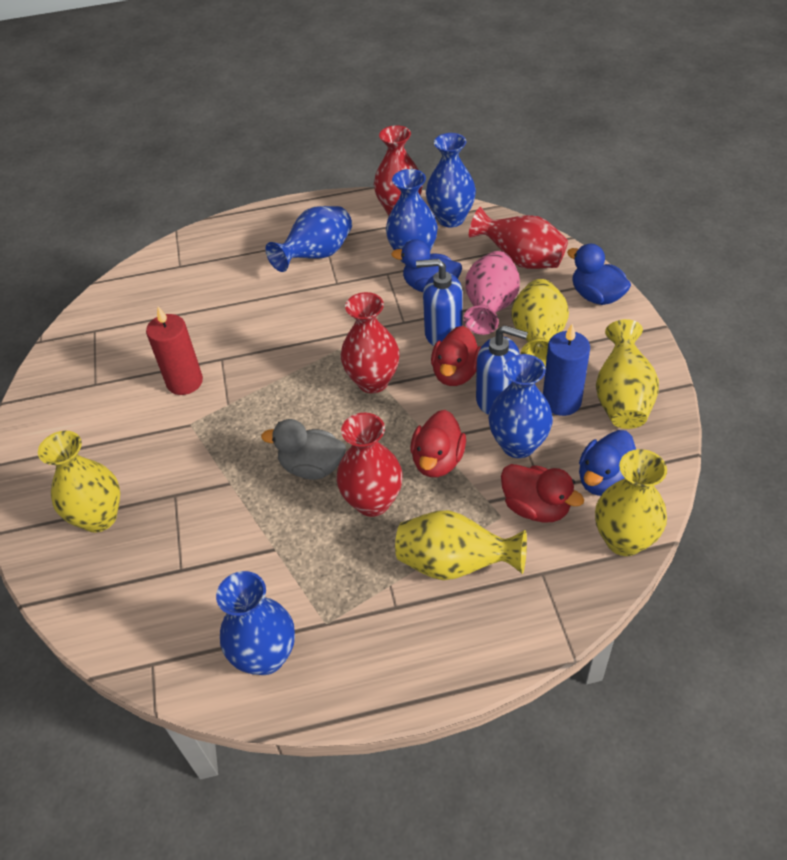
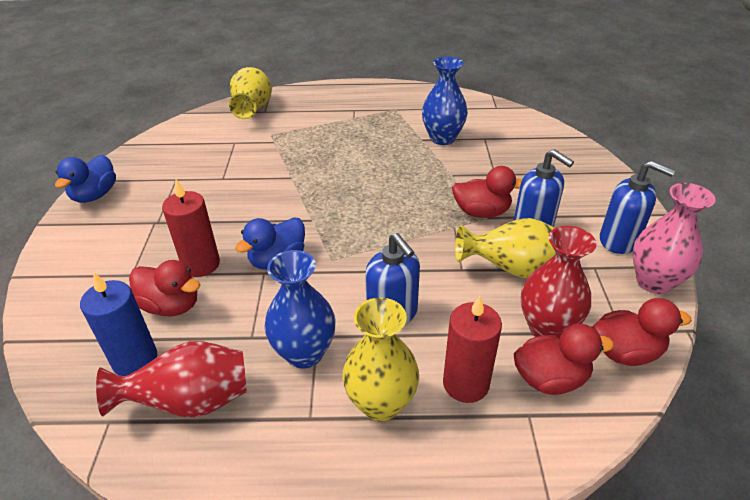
blue duck: [391,239,462,292] [567,244,631,305] [579,430,636,496] = 3 -> [55,155,116,203] [235,217,305,270] = 2
blue soap dispenser: [416,259,463,346] [476,325,528,415] = 2 -> [365,233,420,325] [514,149,574,227] [600,160,675,254] = 3
blue vase: [216,571,295,675] [265,206,352,272] [386,169,438,263] [426,133,476,227] [488,354,553,458] = 5 -> [265,250,336,368] [422,56,468,145] = 2
grey duck: [261,419,346,480] = 1 -> none = 0
red candle: [146,307,203,395] = 1 -> [162,179,220,277] [443,295,502,403] = 2
red duck: [411,410,466,477] [431,326,481,386] [501,464,584,523] = 3 -> [129,260,200,316] [452,166,522,218] [514,323,614,395] [593,298,692,366] = 4
red vase: [336,413,402,517] [341,292,400,393] [374,125,422,215] [469,207,568,269] = 4 -> [96,341,247,417] [521,226,596,338] = 2
yellow vase: [38,431,120,533] [395,510,527,580] [511,279,569,367] [595,449,667,556] [596,319,659,429] = 5 -> [229,67,272,119] [342,298,419,421] [455,218,556,278] = 3

